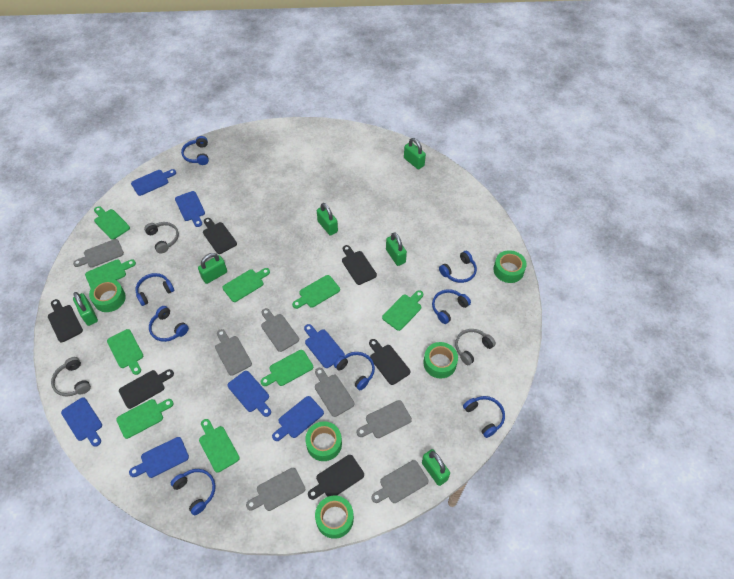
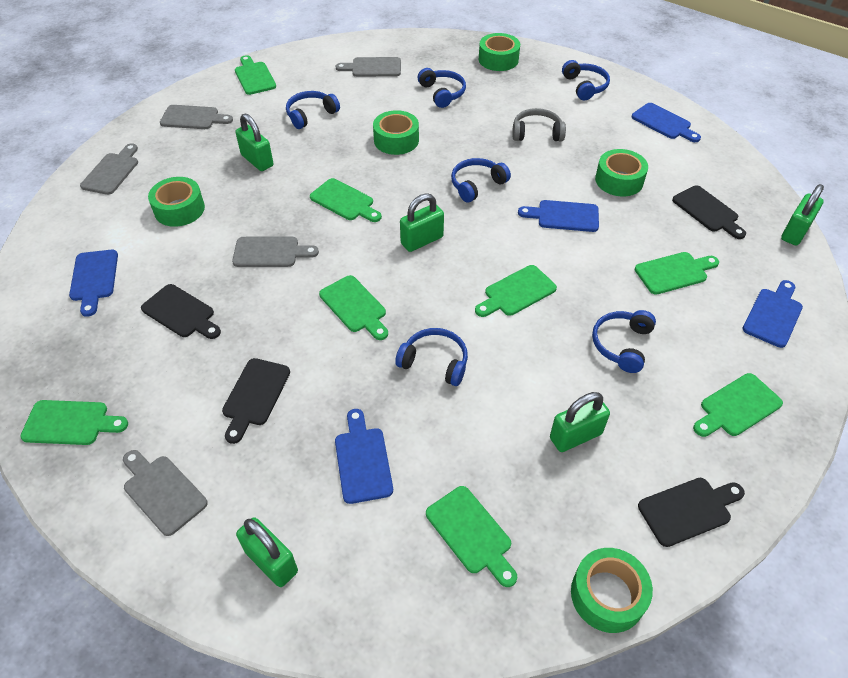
black cutting board: [48,299,83,342] [119,369,174,409] [203,218,237,254] [308,455,364,500] [342,245,377,285] [369,339,410,385] = 6 -> [141,284,221,339] [222,358,290,444] [638,478,745,547] [672,185,746,239] = 4
blue cutting board: [61,397,102,447] [129,437,189,478] [131,169,176,196] [175,191,205,227] [227,371,271,417] [272,396,324,441] [304,324,345,368] = 7 -> [69,250,118,317] [335,409,393,504] [518,200,599,232] [632,103,701,142] [742,280,803,348] = 5
blue headphones: [135,273,174,306] [149,306,189,342] [171,469,216,515] [181,136,209,165] [334,352,375,390] [432,289,471,324] [439,251,477,283] [463,396,505,438] = 8 -> [286,91,340,129] [395,328,468,386] [418,68,466,108] [451,158,511,203] [562,60,610,100] [592,310,656,373] = 6
green cutting board: [85,259,136,288] [94,206,130,240] [107,329,143,375] [116,399,174,439] [199,419,240,473] [222,268,270,302] [261,350,313,386] [292,275,340,309] [382,290,423,331] = 9 -> [20,400,128,445] [235,55,276,95] [310,178,382,222] [319,275,388,340] [426,486,517,587] [475,265,557,317] [635,252,719,295] [693,373,783,437] = 8
green padlock: [73,292,98,326] [198,253,227,284] [317,203,338,236] [386,232,407,266] [404,138,426,169] [422,449,450,486] = 6 -> [236,113,273,171] [236,517,298,587] [400,193,444,252] [550,392,610,452] [781,184,824,245] = 5
grey cutting board: [73,239,124,268] [215,329,252,376] [246,468,305,511] [261,308,299,352] [315,368,354,417] [357,400,412,438] [371,460,428,503] = 7 -> [80,143,138,195] [123,450,208,536] [160,105,233,129] [232,237,319,267] [336,57,401,77] = 5
grey headphones: [51,357,91,397] [144,222,179,254] [455,329,496,365] = 3 -> [512,108,566,141] = 1

